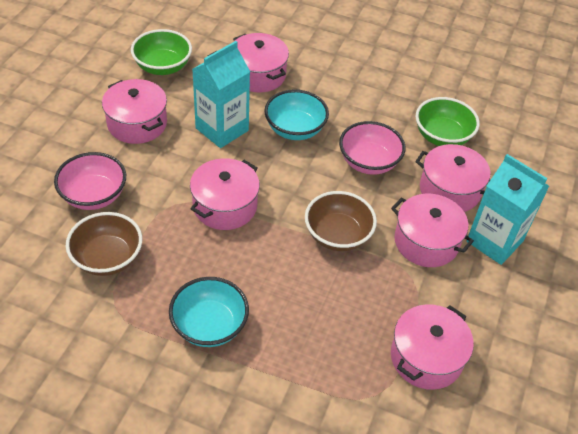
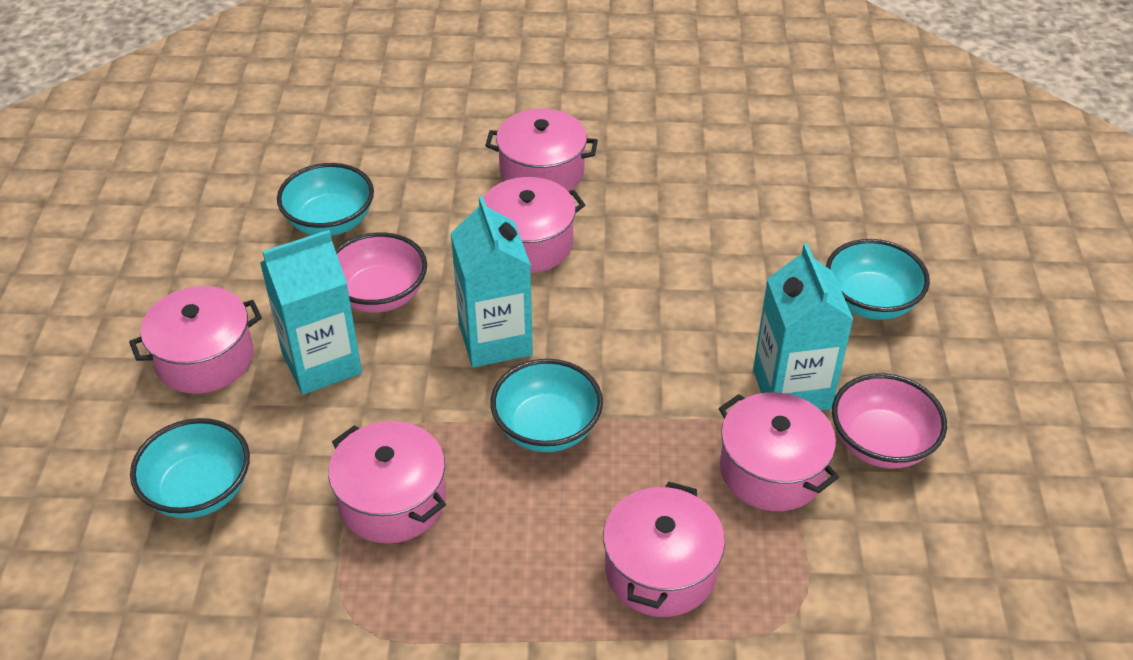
brown bowl: [66,212,142,276] [305,191,377,251] = 2 -> none = 0
green bowl: [131,29,192,75] [416,97,480,146] = 2 -> none = 0
turquoise bowl: [169,277,249,347] [264,90,329,140] = 2 -> [130,418,250,518] [277,163,374,236] [490,359,603,452] [826,239,930,320] = 4
turquoise carton: [193,41,250,148] [466,154,549,265] = 2 -> [260,230,362,395] [451,196,533,367] [753,244,854,411] = 3

